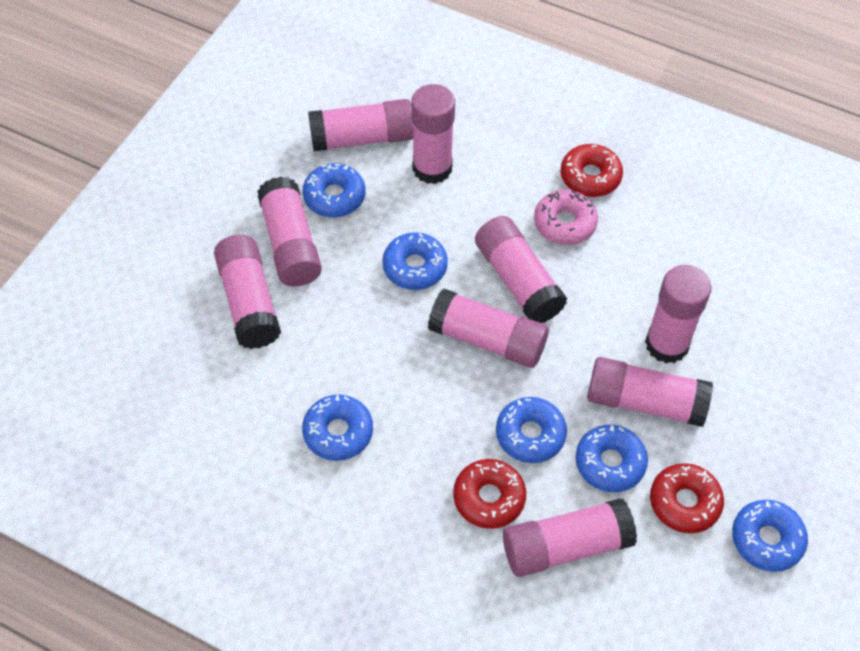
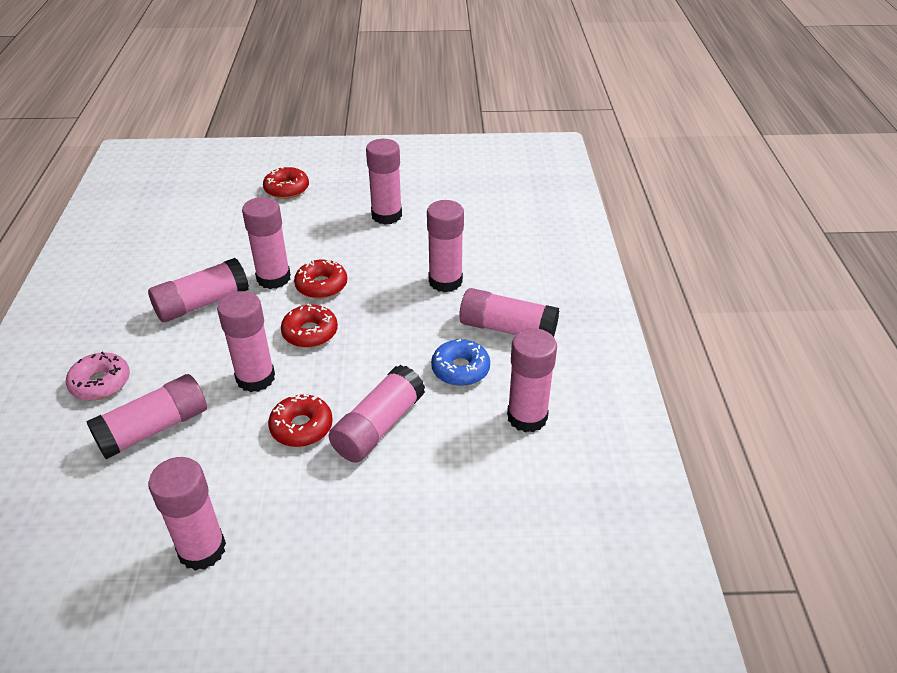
blue donut: [302,163,366,217] [302,395,373,461] [382,232,448,290] [496,397,567,463] [575,425,648,492] [732,500,808,572] = 6 -> [431,339,490,386] = 1
pink glue stick: [214,235,281,349] [257,177,322,287] [308,99,413,151] [411,84,455,184] [428,289,549,368] [475,216,567,323] [503,498,637,577] [587,357,713,427] [645,265,711,363] = 9 -> [86,374,207,459] [148,258,249,322] [148,457,226,571] [217,291,275,392] [242,197,291,289] [329,365,425,463] [366,139,402,225] [427,200,464,292] [459,288,559,337] [507,328,557,433] = 10
red donut: [453,459,526,529] [560,144,623,197] [650,463,724,533] = 3 -> [263,166,309,199] [268,394,333,447] [281,304,338,348] [294,259,347,299] = 4

